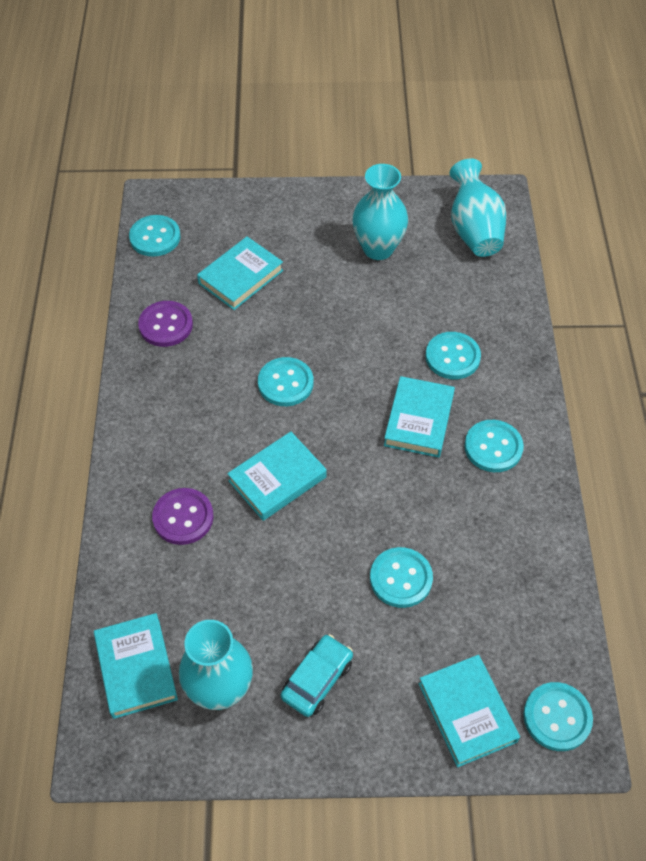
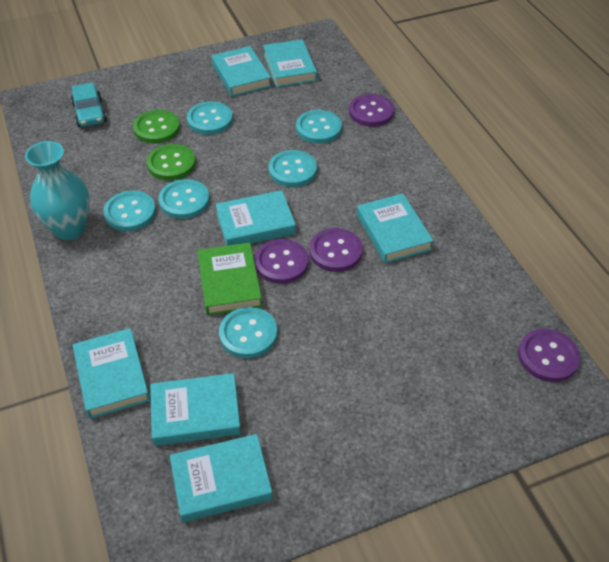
green book: none = 0 -> [197,243,262,315] = 1
green button: none = 0 -> [133,110,180,144] [147,144,196,181] = 2
purple button: [138,301,193,347] [152,488,213,545] = 2 -> [254,239,308,284] [309,228,363,272] [349,94,394,127] [518,329,580,382] = 4
turquoise book: [94,613,178,719] [197,236,283,310] [227,431,327,521] [384,376,455,457] [419,655,520,767] = 5 -> [73,328,150,419] [150,373,241,446] [170,434,273,522] [211,46,271,97] [215,190,296,246] [263,39,317,87] [357,194,434,263] = 7
turquoise vase: [179,620,253,710] [352,164,408,260] [450,159,506,257] = 3 -> [25,141,90,240] = 1

